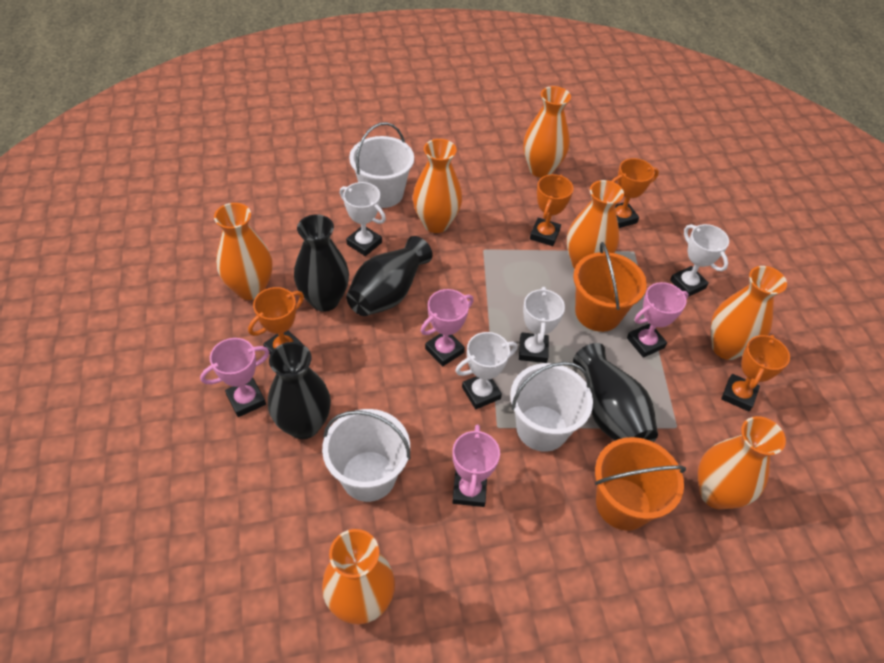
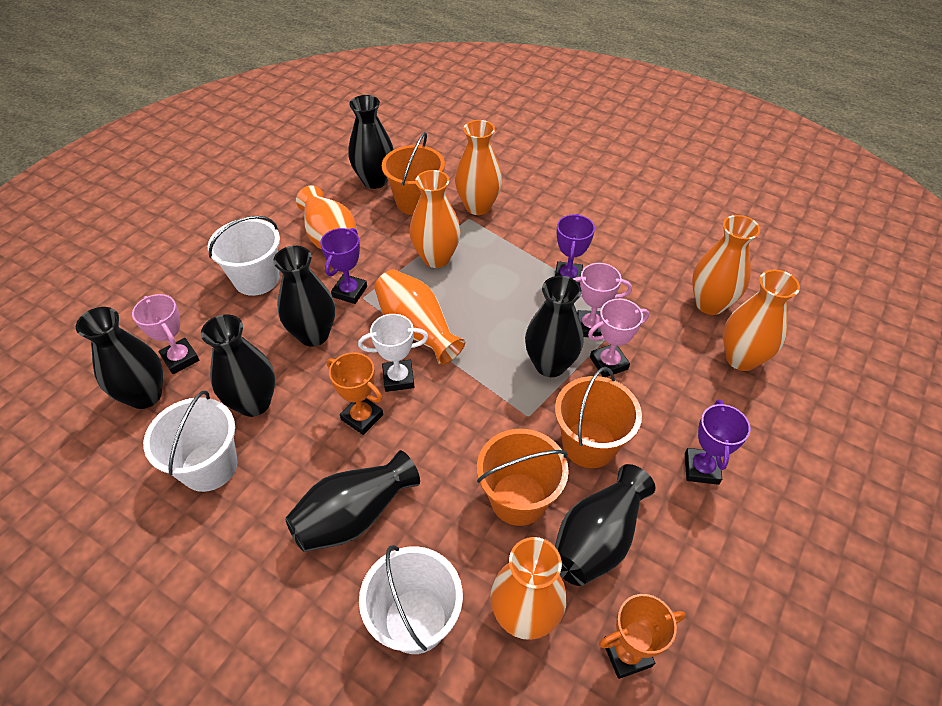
black vase: [268,342,331,439] [294,214,349,312] [346,236,433,316] [573,343,658,442] = 4 -> [76,307,163,409] [201,314,275,417] [273,246,335,347] [285,450,420,552] [349,95,394,189] [525,276,584,377] [555,464,656,586] = 7
orange bucket: [573,242,647,332] [595,437,686,531] = 2 -> [382,132,445,215] [477,429,569,526] [555,367,642,468] = 3
orange trophy: [248,287,304,354] [530,174,574,246] [612,158,659,228] [721,335,790,412] = 4 -> [327,352,383,435] [599,594,686,679] = 2
pink trophy: [200,338,269,417] [421,289,474,366] [452,425,500,507] [627,282,689,358] = 4 -> [132,294,200,374] [573,263,632,337] [588,299,649,377] = 3
purple trophy: none = 0 -> [320,228,367,304] [555,214,595,285] [685,399,751,485] = 3
white trophy: [340,182,386,256] [455,332,518,409] [519,287,565,363] [670,224,729,297] = 4 -> [358,314,428,392] = 1

